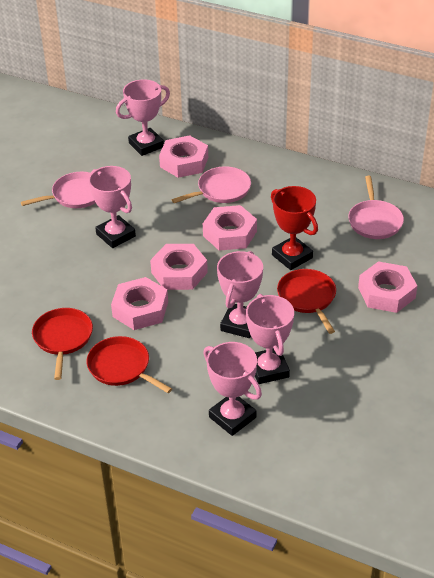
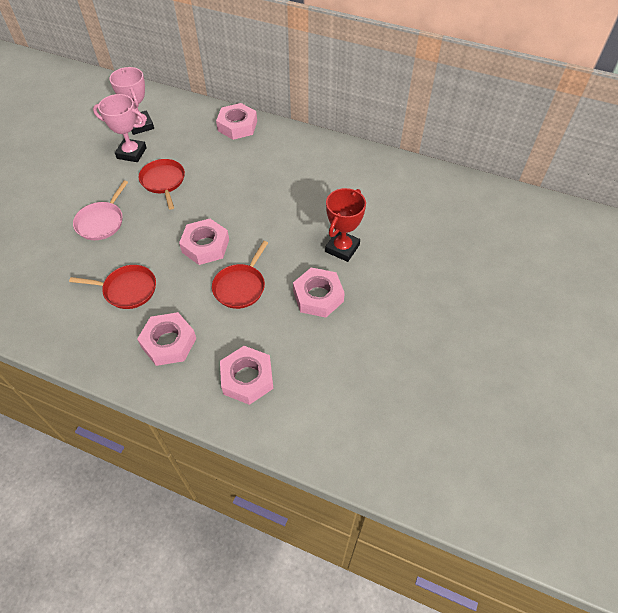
pink pan: [21,172,96,208] [172,166,251,203] [348,176,404,239] = 3 -> [73,180,128,240] = 1
pink trophy: [89,166,136,248] [116,79,170,156] [203,342,262,436] [217,251,263,338] [246,294,294,384] = 5 -> [93,94,147,162] [109,67,154,135] = 2

